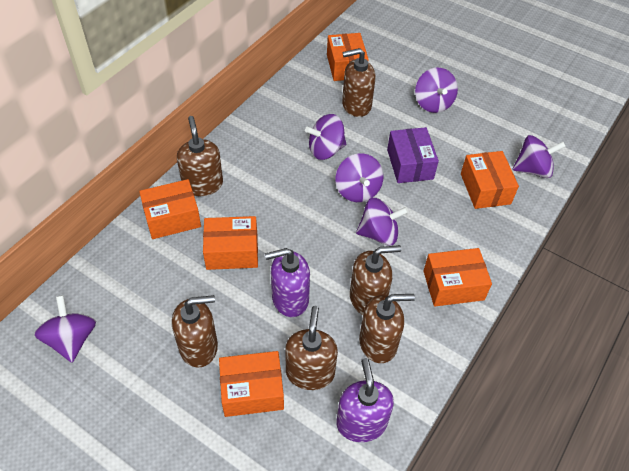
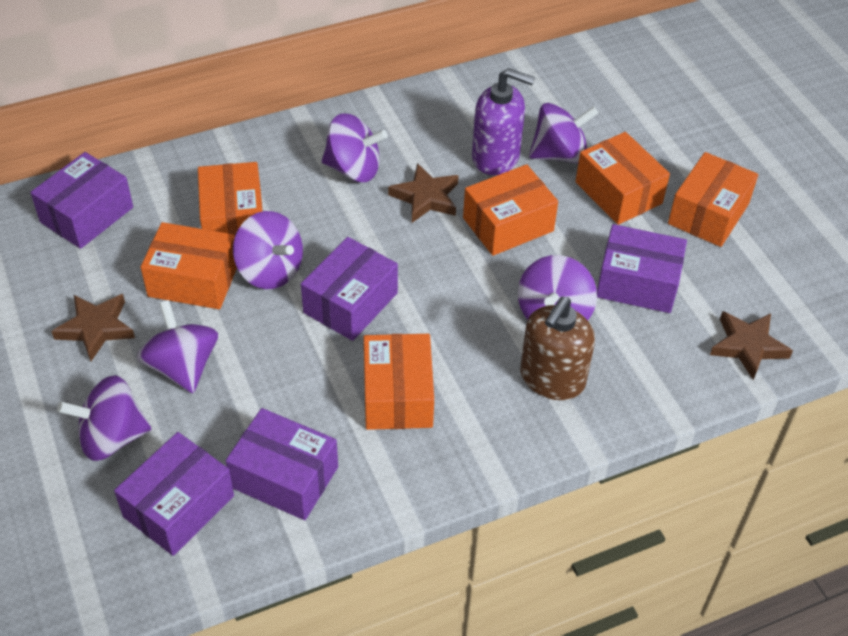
brown soap dispenser: [172,295,218,368] [177,116,223,196] [285,306,338,390] [342,48,376,117] [350,245,401,315] [359,294,415,363] = 6 -> [520,297,595,400] = 1
brown star: none = 0 -> [51,294,135,361] [388,163,459,223] [710,311,793,380] = 3
purple box: [387,127,439,183] = 1 -> [30,152,133,249] [114,432,234,556] [226,408,338,520] [301,237,398,341] [597,224,687,313] = 5
purple soap dispenser: [265,248,310,317] [336,358,394,442] = 2 -> [472,68,535,175] = 1

